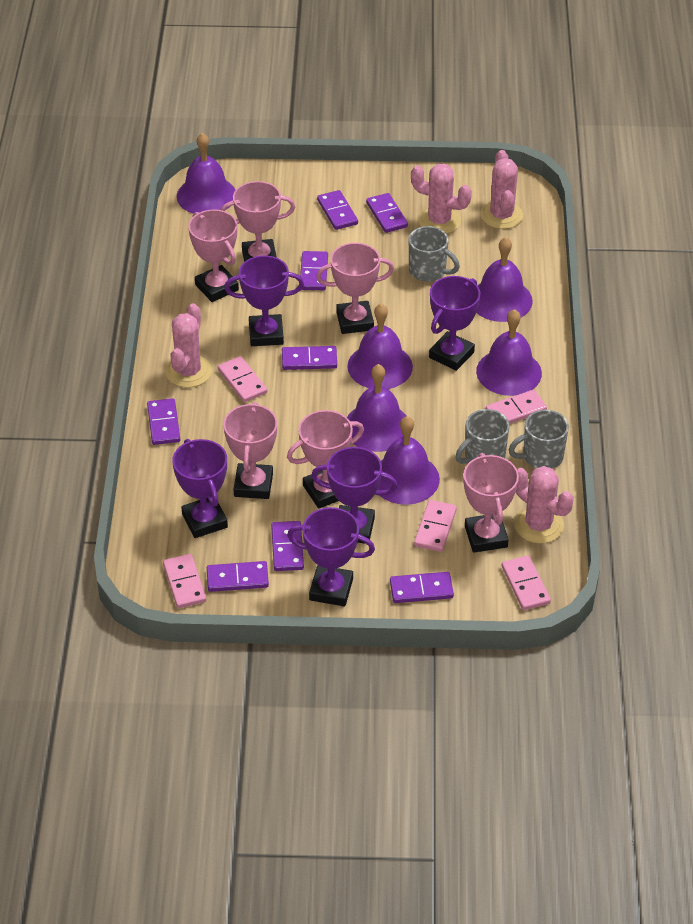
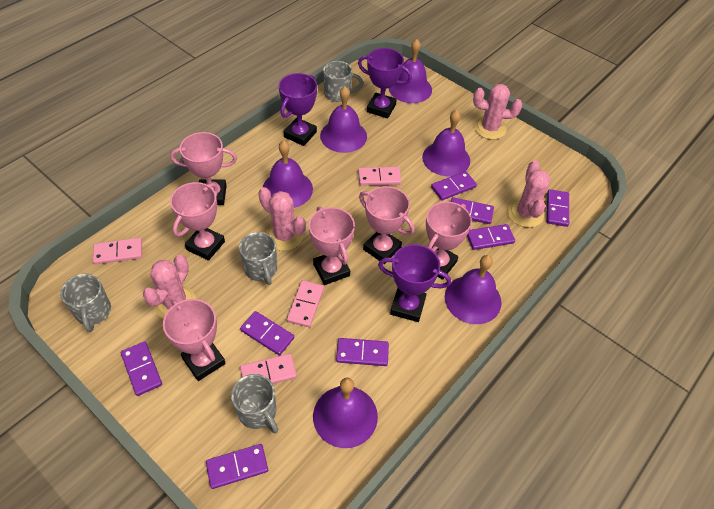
grey mug: [409,226,460,282] [455,409,510,464] [509,410,569,469] = 3 -> [60,274,111,332] [231,374,278,433] [239,232,277,285] [323,61,363,102] = 4
pink domino: [163,554,206,608] [218,356,267,402] [414,500,457,552] [486,390,547,424] [502,556,551,610] = 5 -> [93,238,142,264] [240,354,297,384] [287,280,324,327] [358,167,401,186] = 4
purple trophy: [172,439,228,538] [225,256,304,346] [287,507,375,606] [311,447,397,544] [429,276,480,371] = 5 -> [279,73,317,146] [358,48,412,119] [378,244,451,322] = 3

